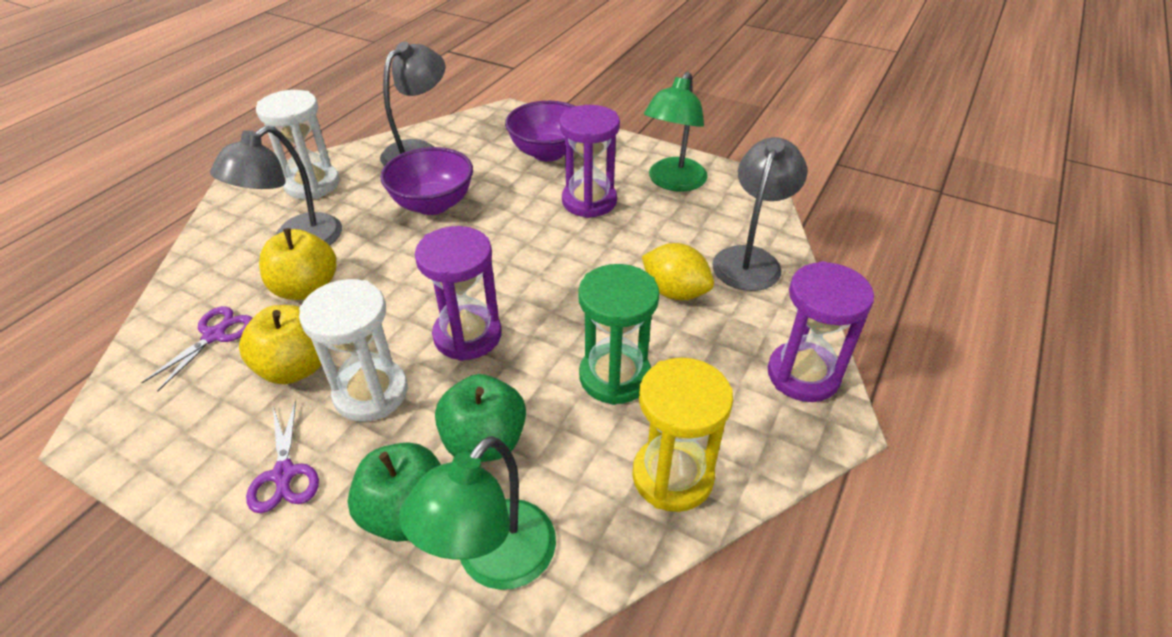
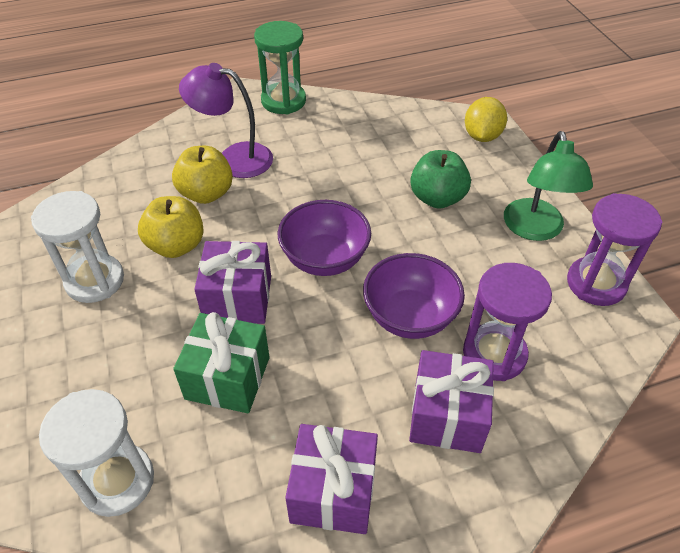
green apple: [348,442,441,542] [435,374,526,462] = 2 -> [410,150,471,209] = 1
green gift: none = 0 -> [173,312,270,413] = 1
green lamp: [399,436,556,590] [644,72,708,192] = 2 -> [504,131,593,241] = 1
grey lamp: [210,126,342,245] [380,42,445,166] [712,137,808,291] = 3 -> none = 0
purple gift: none = 0 -> [194,241,271,324] [285,424,378,534] [409,350,494,453] = 3
purple hourglass: [415,226,502,361] [560,105,620,218] [768,261,874,402] = 3 -> [463,263,552,381] [567,193,662,306] = 2
purple lamp: none = 0 -> [179,63,273,178] = 1
purple scissors: [141,306,253,391] [246,400,319,513] = 2 -> none = 0
yellow hourglass: [632,357,733,512] = 1 -> none = 0

